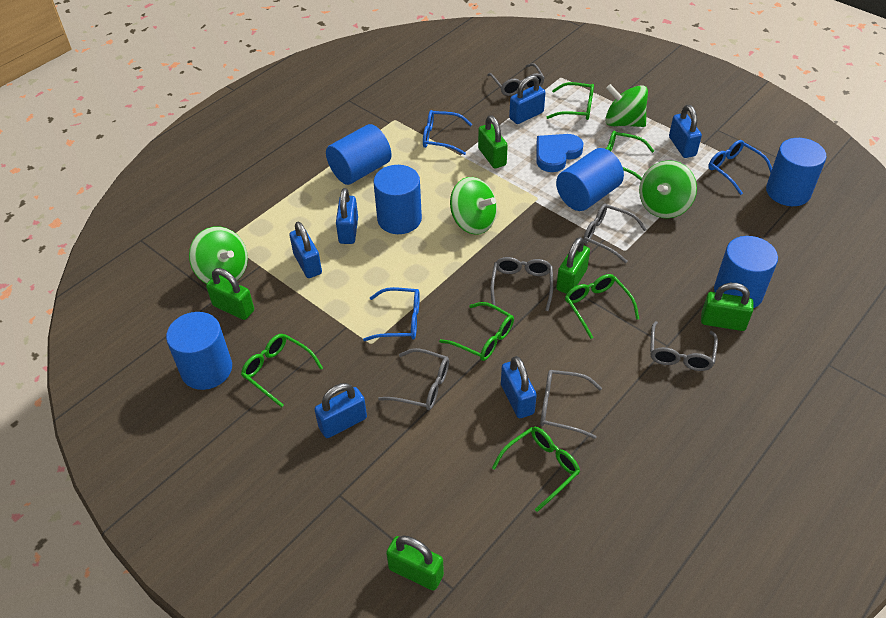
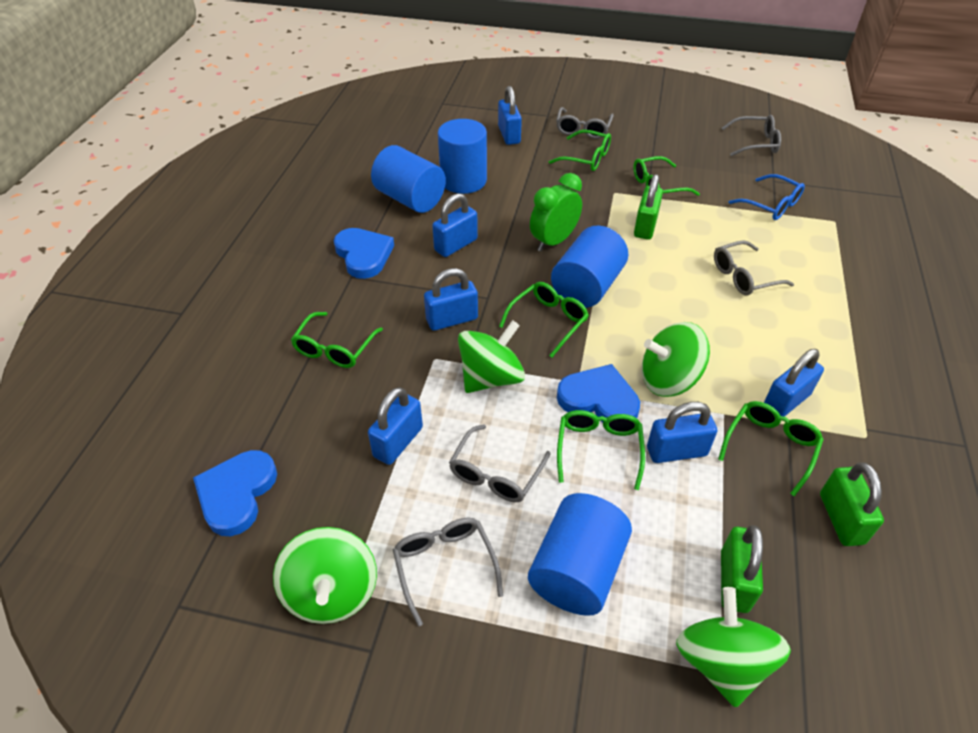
blue cylinder: [166,312,232,390] [326,124,392,185] [374,165,422,234] [556,148,624,211] [714,236,778,308] [766,138,827,206] = 6 -> [371,145,446,213] [438,119,487,194] [528,493,632,616] [551,225,628,308] = 4
blue glasses: [363,287,420,341] [423,110,472,155] [708,140,772,195] = 3 -> [729,174,805,220] = 1
blue heart: [536,134,584,172] = 1 -> [193,450,277,536] [334,228,394,279] [557,364,640,423] = 3
green clock: none = 0 -> [530,173,582,251] = 1
green padlock: [206,268,254,320] [386,535,444,591] [478,115,508,168] [556,237,590,294] [701,283,753,331] = 5 -> [634,174,663,240] [721,525,763,613] [820,463,884,546] = 3
grey glasses: [378,348,449,410] [487,63,545,96] [491,257,553,311] [540,370,602,439] [583,204,647,263] [650,321,718,371] = 6 -> [393,517,503,626] [449,424,551,502] [556,107,614,139] [714,240,794,295] [722,115,781,156] = 5

